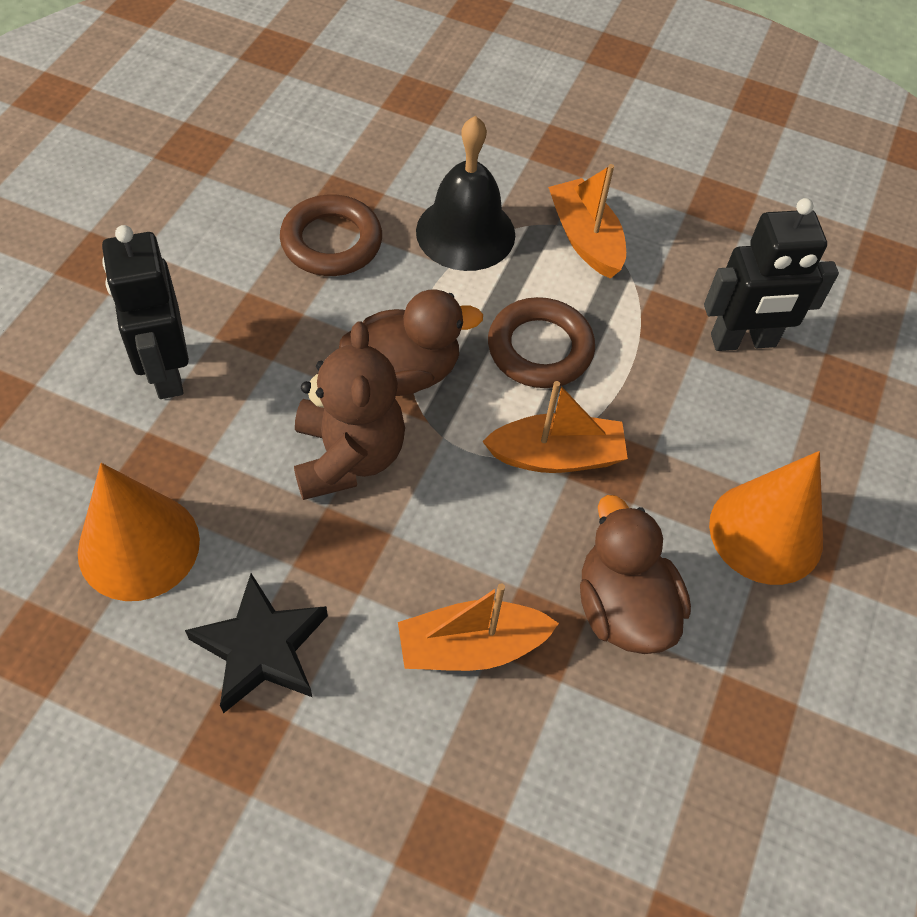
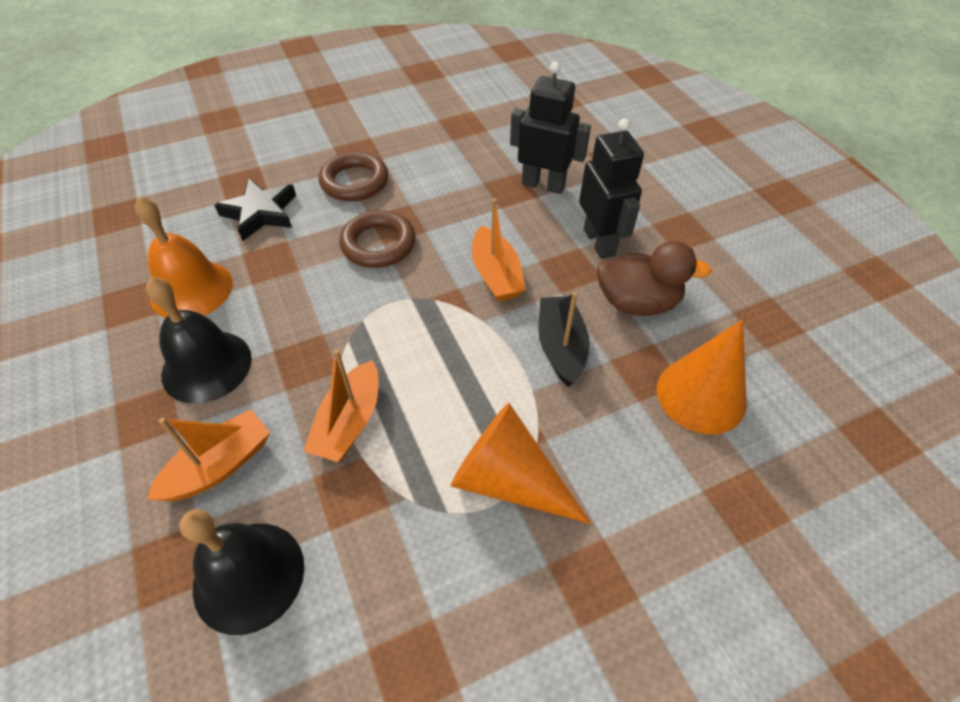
black bell: [416,116,515,271] = 1 -> [146,277,252,404] [179,509,304,635] = 2
black boat: none = 0 -> [538,292,590,387] = 1
brown duck: [339,289,483,396] [580,495,691,654] = 2 -> [597,241,712,316] = 1
brown teddy bear: [294,322,405,500] = 1 -> none = 0
orange bell: none = 0 -> [135,196,233,318] = 1

